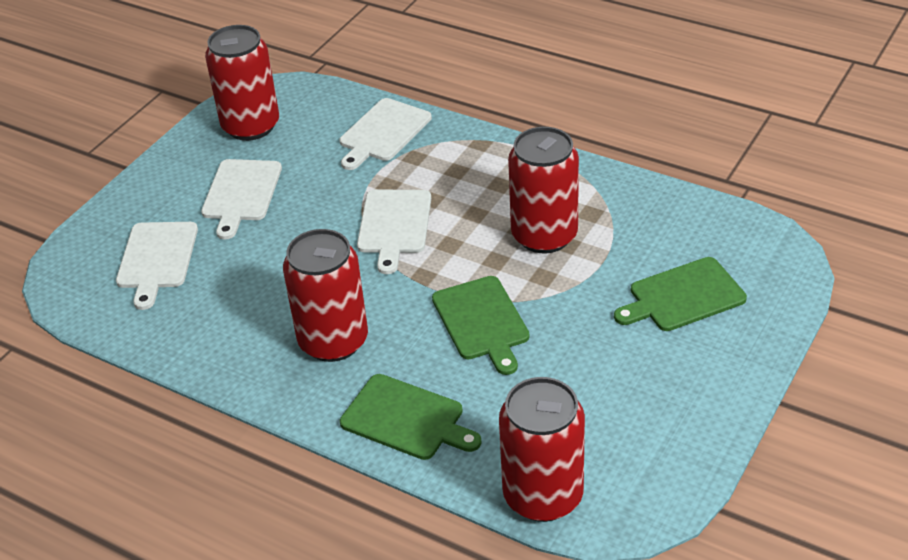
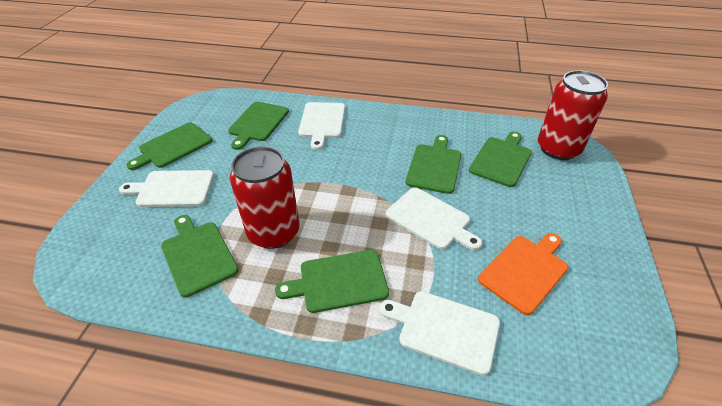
green cutting board: [340,374,481,460] [432,276,530,375] [614,257,747,331] = 3 -> [126,123,212,170] [161,215,238,298] [228,102,289,150] [275,250,389,313] [406,135,461,194] [469,132,532,187] = 6
orange cutting board: none = 0 -> [478,233,568,315] = 1
red can: [205,25,279,141] [283,229,368,362] [499,377,585,522] [508,127,579,254] = 4 -> [230,146,300,249] [538,70,608,160] = 2

